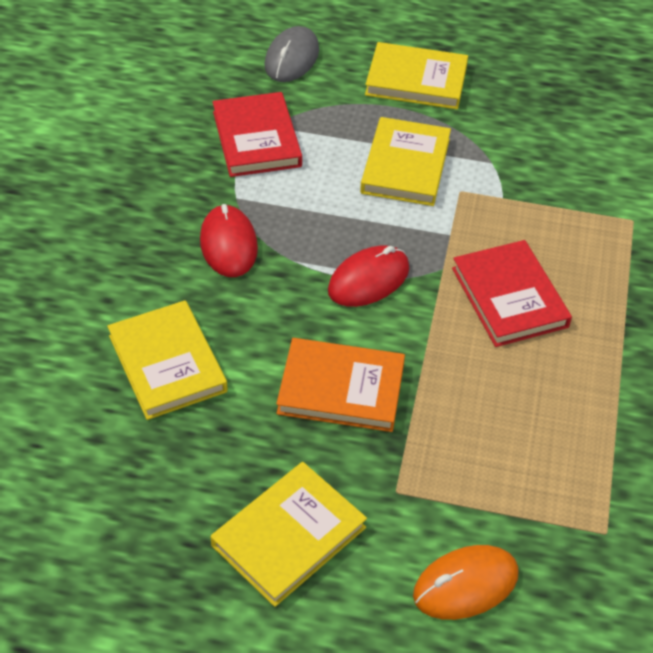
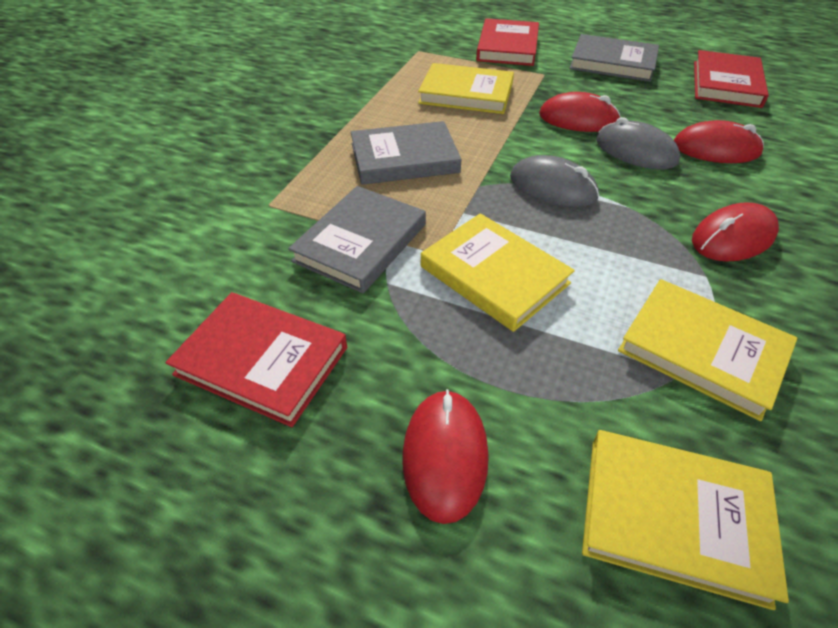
grey book: none = 0 -> [288,186,426,293] [351,121,462,185] [569,34,659,82] = 3
grey mouse: [264,26,319,82] = 1 -> [510,155,599,207] [596,117,680,169] = 2
orange book: [276,338,405,432] = 1 -> none = 0
orange mouse: [413,545,519,620] = 1 -> none = 0
red book: [213,92,302,177] [452,240,572,347] = 2 -> [165,292,347,427] [476,18,539,66] [694,50,769,108] = 3
red mouse: [200,204,258,277] [328,246,409,307] = 2 -> [403,389,489,524] [539,92,621,132] [674,120,764,163] [692,202,779,262] = 4

